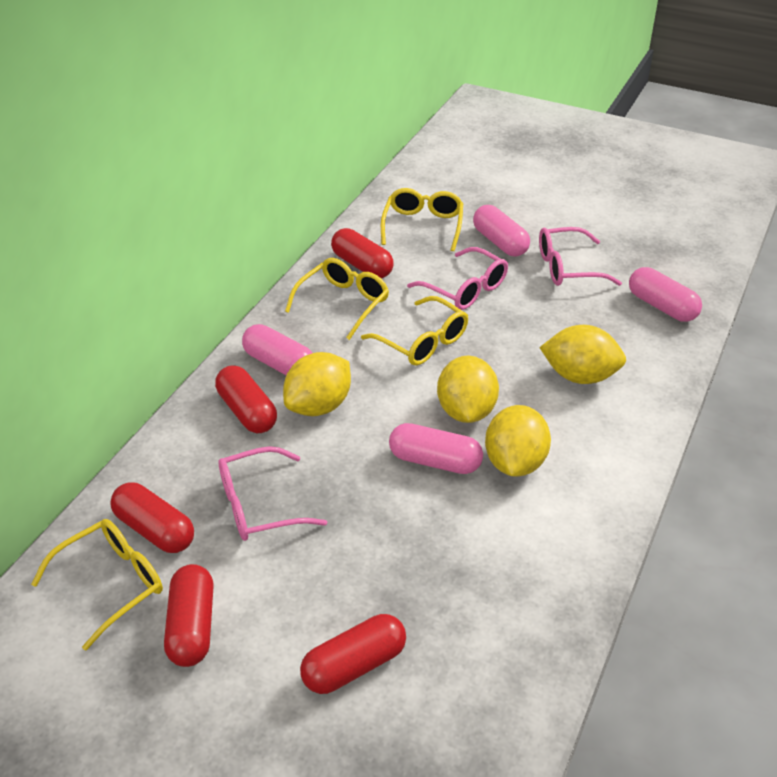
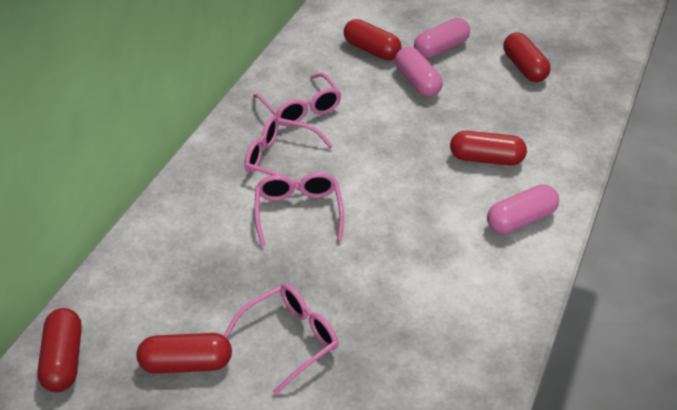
pink capsule: [242,324,312,375] [389,423,483,474] [473,205,530,257] [629,267,702,322] = 4 -> [395,47,443,97] [414,18,470,58] [487,184,559,234] = 3
pink glasses: [219,446,327,541] [407,247,508,310] [539,227,622,286] = 3 -> [224,284,338,395] [244,116,333,191] [253,73,342,126] [254,172,344,246] = 4
yellow glasses: [31,519,163,650] [285,258,389,340] [361,296,469,366] [381,188,463,251] = 4 -> none = 0
yellow lemon: [283,352,351,416] [437,356,499,423] [485,405,551,477] [539,325,626,384] = 4 -> none = 0

